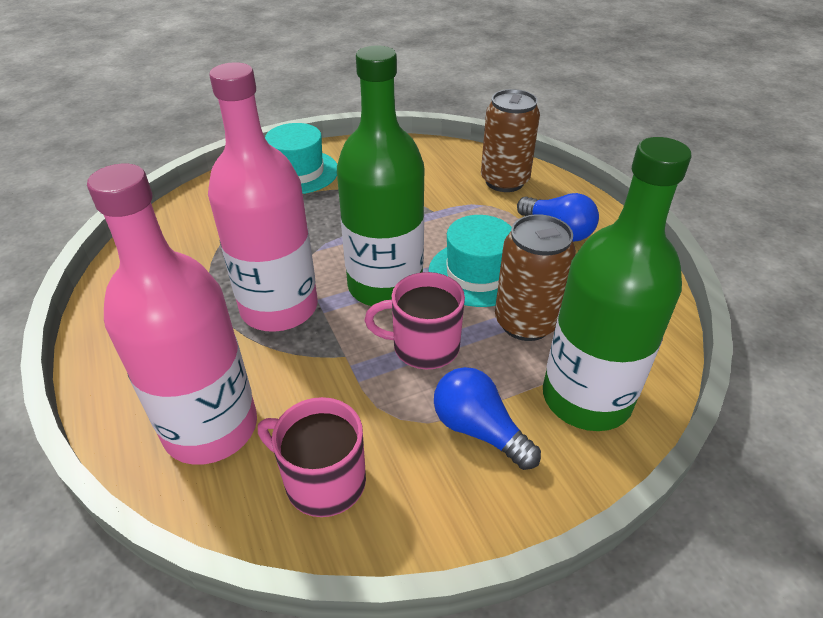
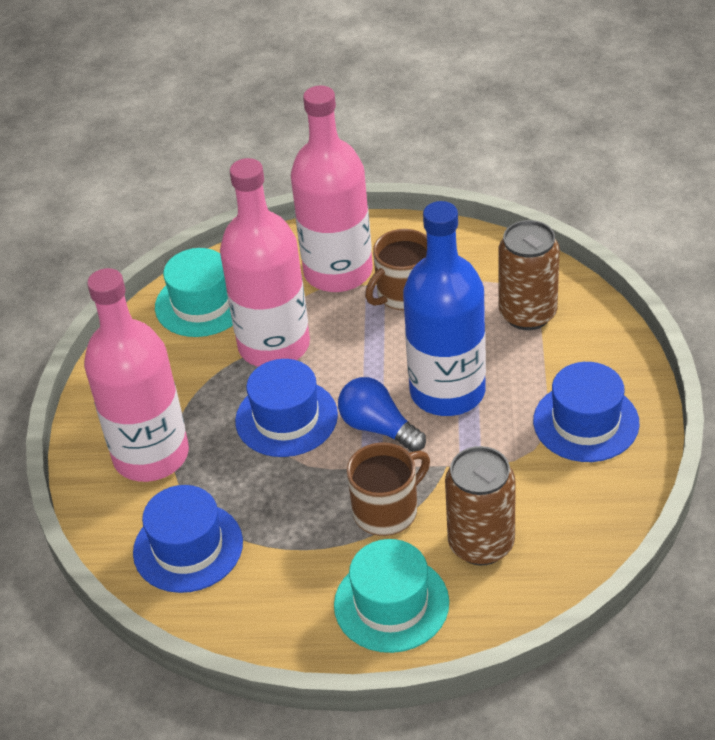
blue bottle: none = 0 -> [403,201,486,416] = 1
blue hat: none = 0 -> [133,485,243,593] [235,359,338,457] [533,362,640,462] = 3
blue light bulb: [434,367,541,470] [517,193,599,242] = 2 -> [338,377,426,452] = 1
brown mug: none = 0 -> [347,442,430,536] [365,229,427,310] = 2
green bottle: [337,45,424,306] [543,137,692,431] = 2 -> none = 0
pink bottle: [87,164,257,465] [208,62,318,332] = 2 -> [84,268,189,482] [220,158,310,367] [291,86,373,292] = 3
pink mug: [258,397,366,517] [365,272,465,369] = 2 -> none = 0

